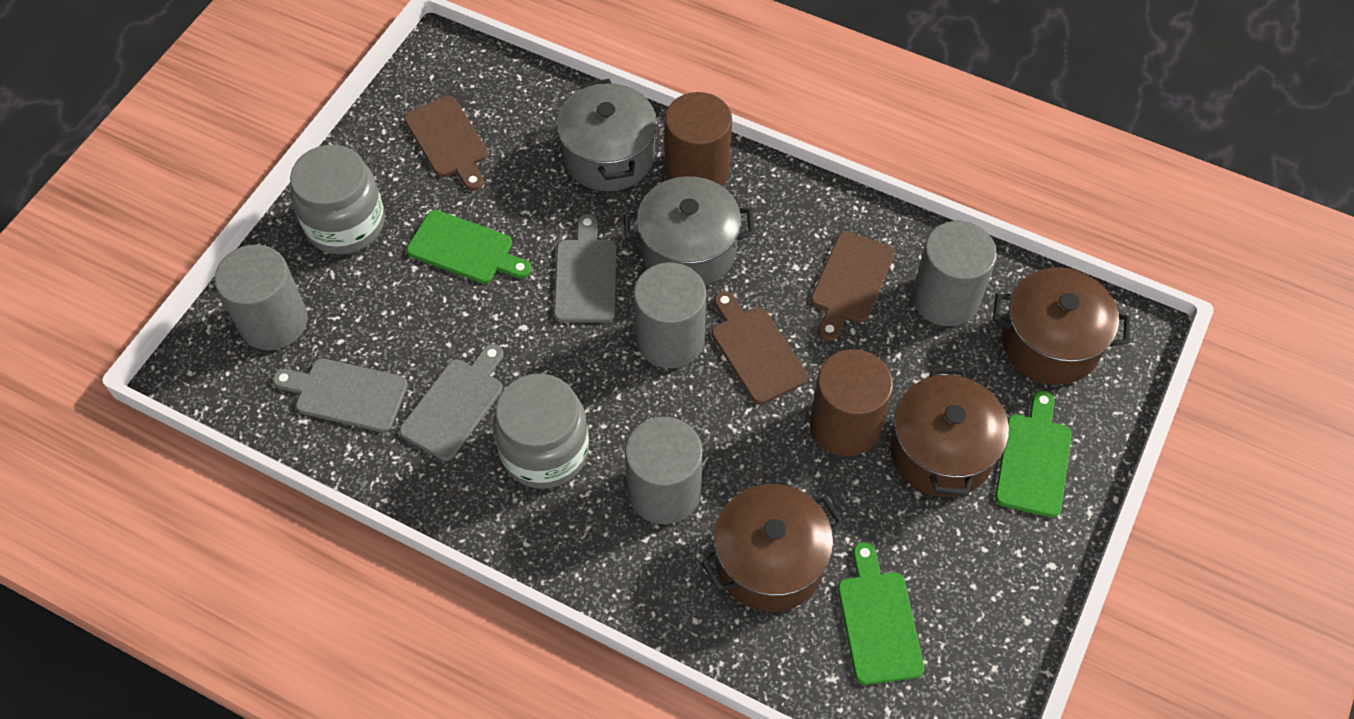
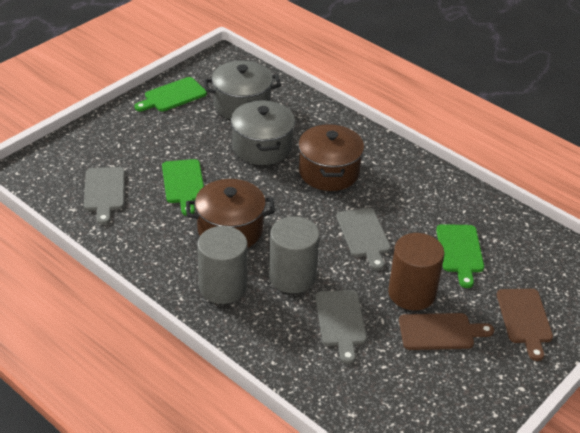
brown cutting board: [404,96,488,191] [712,291,808,404] [811,231,895,341] = 3 -> [399,313,494,350] [497,289,553,361] = 2
brown cylinder: [665,92,732,186] [810,349,893,456] = 2 -> [388,233,444,310] = 1
brown pot: [701,484,844,612] [890,367,1009,497] [993,267,1131,385] = 3 -> [186,179,275,248] [298,124,364,191] = 2
grey cylinder: [214,244,308,350] [625,417,703,524] [634,262,706,368] [912,221,997,326] = 4 -> [197,226,248,304] [269,216,320,293] = 2
grey jar: [290,145,385,255] [493,373,589,489] = 2 -> none = 0

